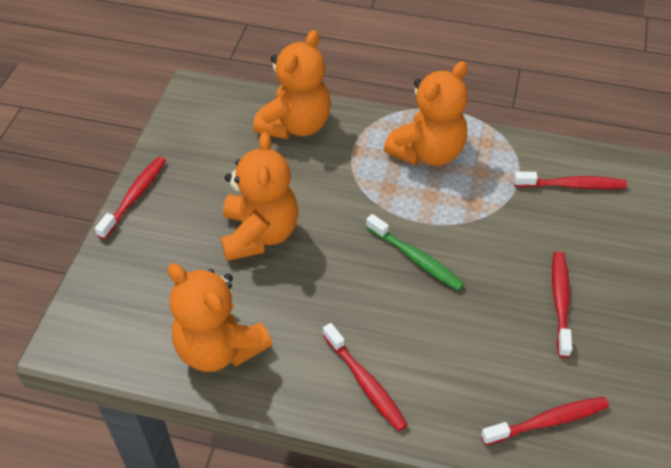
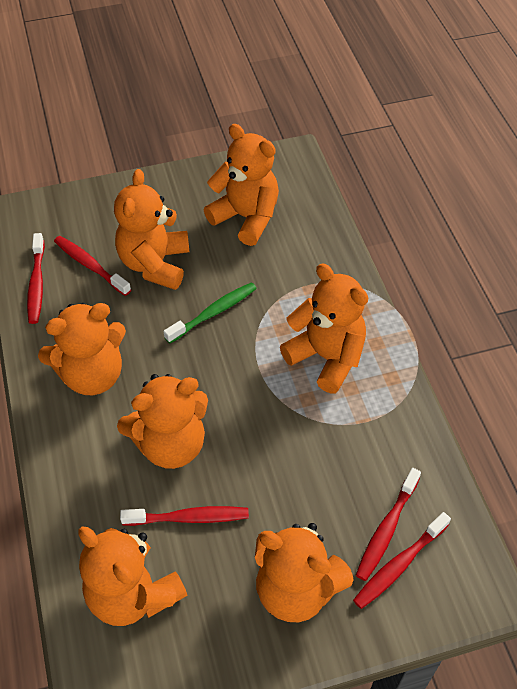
orange teddy bear: [168,264,273,372] [221,132,298,261] [253,30,331,139] [384,61,468,166] = 4 -> [38,303,126,395] [78,526,188,626] [114,169,189,290] [117,374,208,469] [204,124,279,246] [255,523,354,622] [280,264,368,393] = 7

